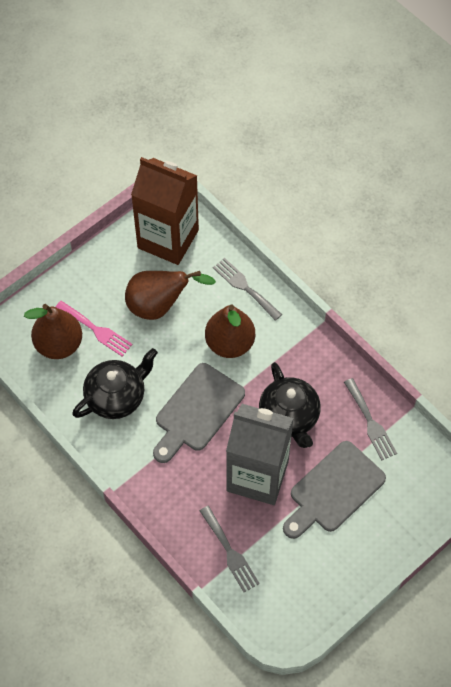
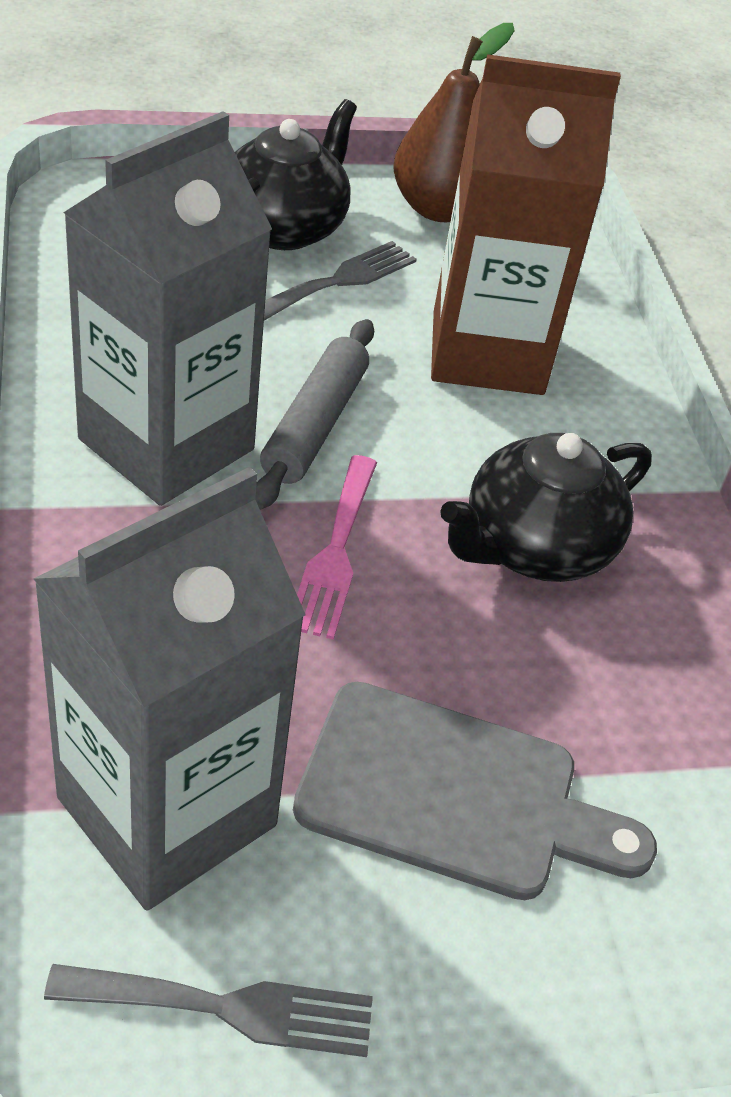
brown pear: [24,304,82,359] [125,271,216,320] [205,305,255,358] = 3 -> [394,23,515,222] = 1
grey carton: [226,404,294,505] = 1 -> [33,467,306,911] [63,111,272,506] = 2
grey cutting board: [153,363,245,463] [283,441,386,539] = 2 -> [293,682,657,900] = 1
grey fork: [200,506,260,592] [213,258,282,321] [344,378,397,460] = 3 -> [44,964,373,1057] [264,241,417,321] = 2
grey rolling pin: none = 0 -> [255,319,374,510] = 1

